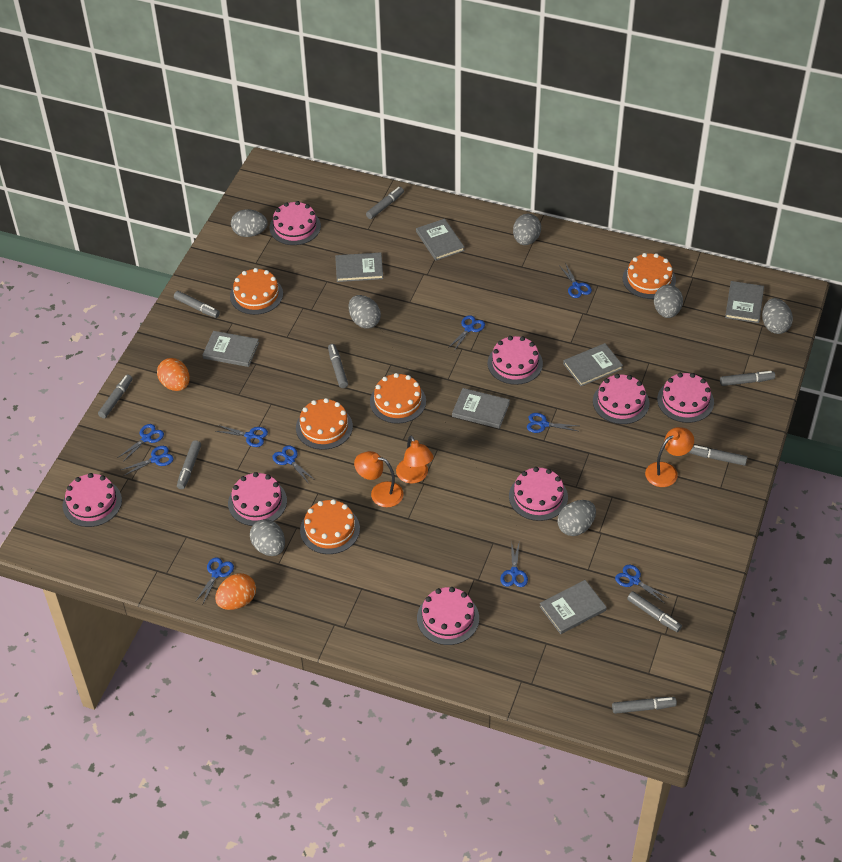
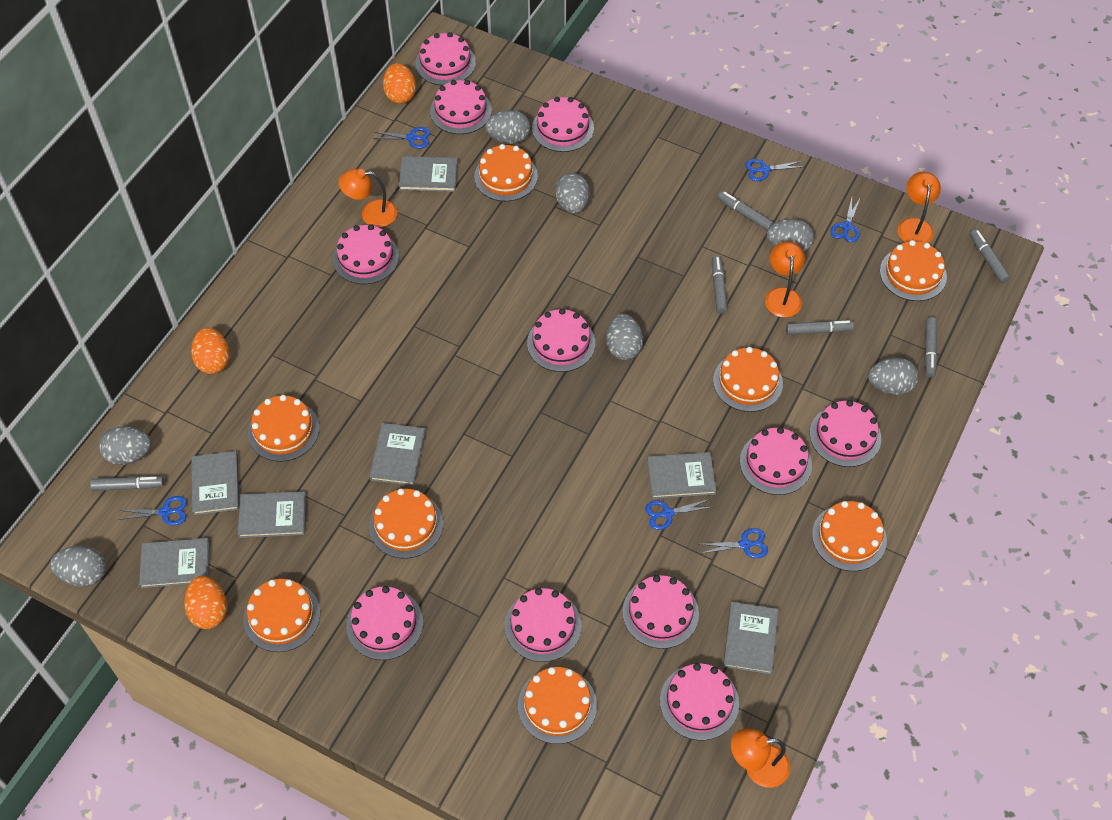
blue scissors: [117,424,164,462] [121,446,174,476] [195,557,234,603] [215,425,268,447] [272,445,315,482] [448,315,485,351] [500,541,528,587] [527,413,578,433] [559,263,592,298] [615,565,668,603] = 10 -> [118,496,187,525] [372,127,430,149] [645,499,712,530] [700,528,768,558] [745,159,802,181] [830,197,861,242] = 6
grey marker: [98,374,133,418] [174,291,220,318] [177,440,201,489] [328,344,348,388] [366,187,404,219] [612,697,677,714] [627,591,682,632] [689,445,747,466] [720,371,775,386] = 9 -> [90,476,164,491] [712,256,728,314] [718,191,774,231] [786,320,854,335] [924,317,938,377] [970,229,1010,283] = 6
orange cake: [230,268,283,315] [296,398,353,450] [300,499,360,554] [370,373,426,424] [623,253,676,299] = 5 -> [243,579,320,652] [248,395,319,462] [369,489,443,559] [474,144,538,201] [518,667,597,744] [713,347,783,412] [812,501,887,571] [880,240,947,301] = 8
orange egg: [157,358,190,391] [215,573,256,610] = 2 -> [184,576,227,629] [191,328,230,374] [383,63,416,104] = 3
orange lamp: [354,451,404,507] [396,435,434,483] [645,427,694,487] = 3 -> [338,169,397,227] [731,729,790,788] [765,241,805,317] [898,172,941,243] = 4
pink cake: [63,473,122,527] [228,472,287,526] [270,201,321,245] [417,587,479,645] [488,336,543,385] [509,467,568,521] [593,374,650,424] [657,373,714,423] = 8 -> [333,224,399,284] [346,586,423,660] [415,32,476,86] [430,80,492,134] [505,588,582,662] [527,308,595,372] [532,97,594,152] [622,575,699,649] [660,663,739,740] [740,427,812,495] [810,400,881,467] = 11

